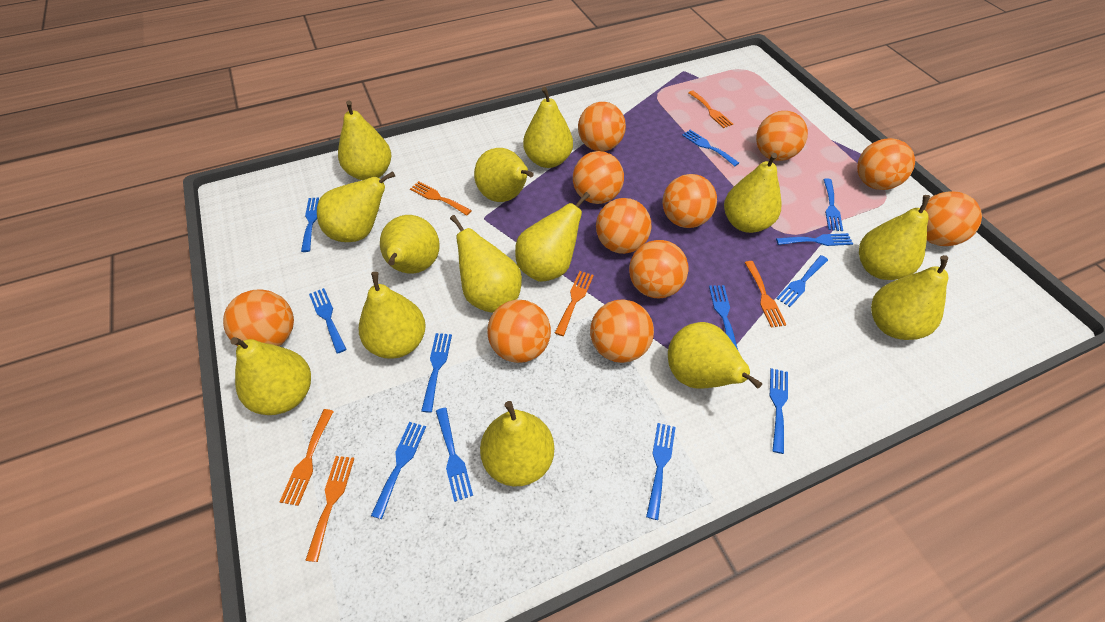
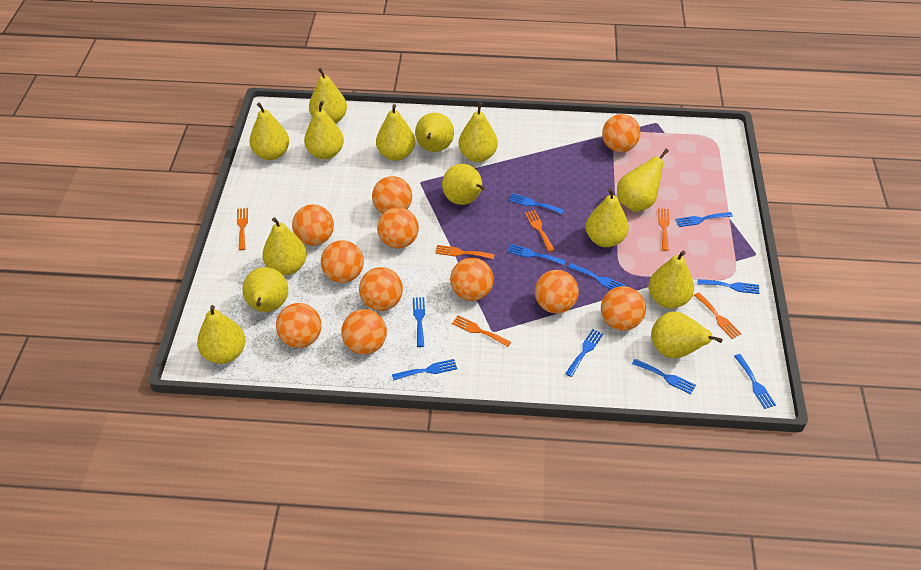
blue fork: [301,197,321,252] [309,288,346,354] [371,422,426,519] [421,333,452,412] [436,408,473,502] [646,423,675,520] [682,130,739,166] [709,285,738,350] [770,368,788,454] [776,233,853,246] [776,255,828,307] [823,178,843,231] = 12 -> [392,359,457,381] [413,297,425,347] [507,244,566,265] [509,193,564,214] [565,329,603,377] [568,263,626,290] [632,359,696,394] [675,212,733,227] [698,279,759,294] [734,354,776,409] = 10

